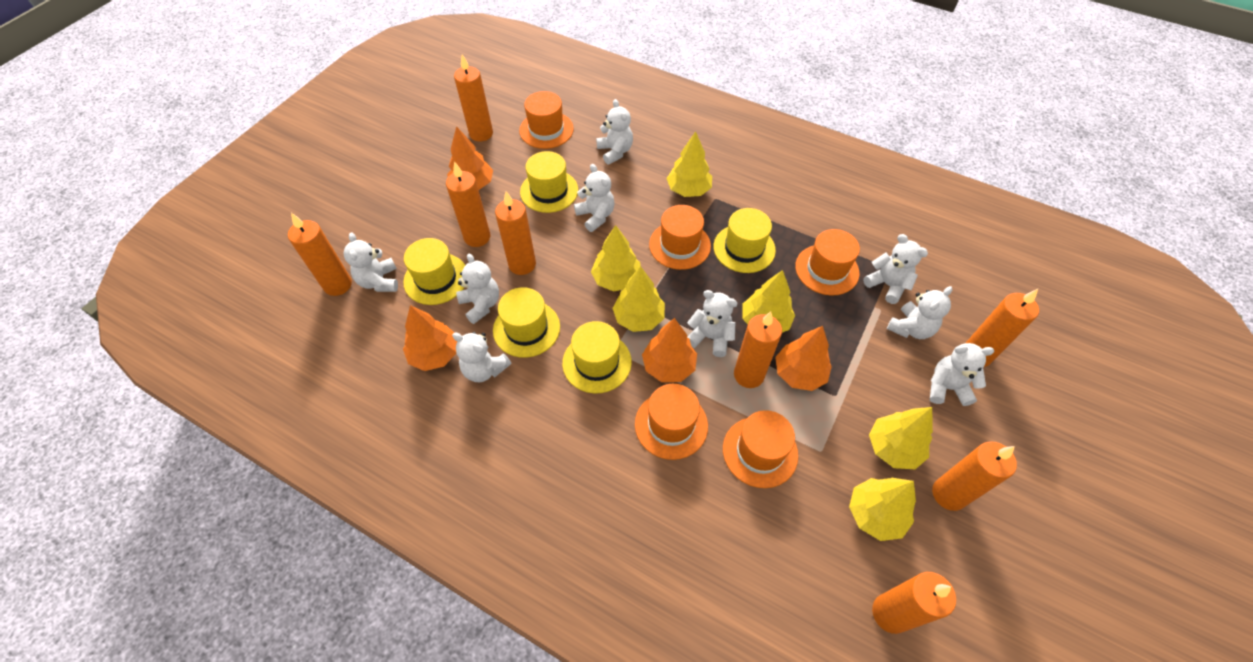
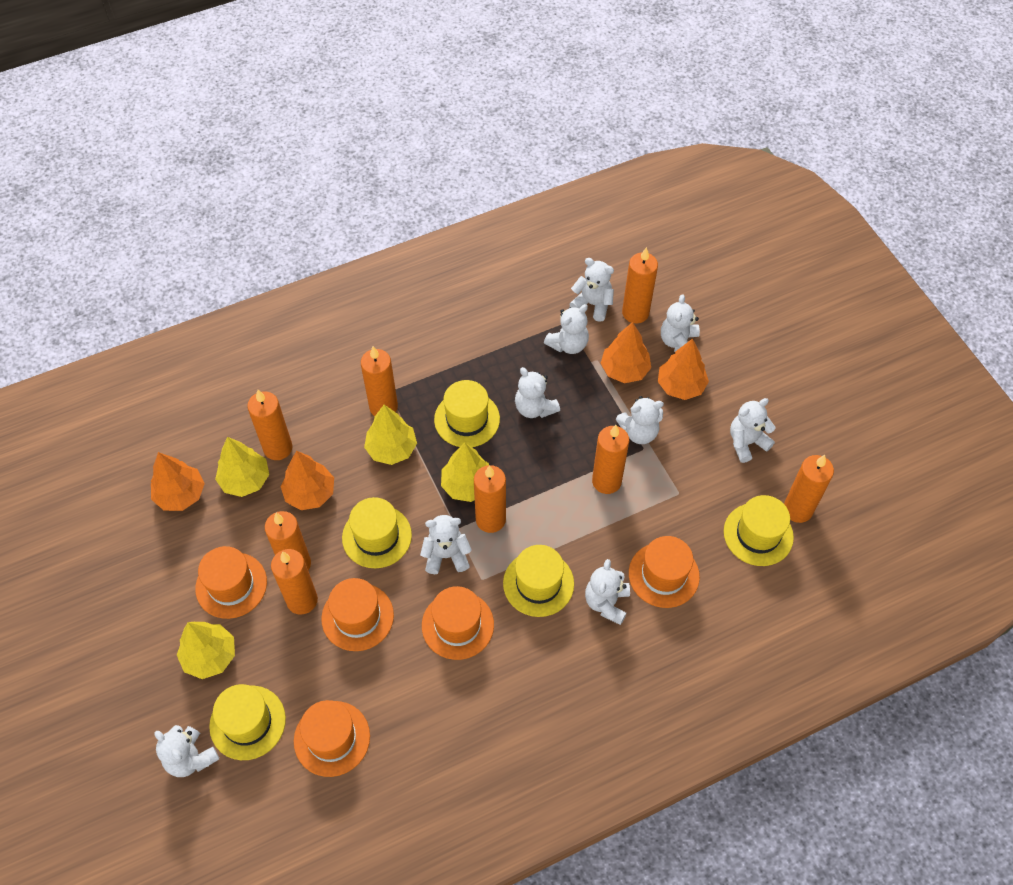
yellow tree: [591,225,641,292] [612,266,665,332] [667,131,712,197] [743,270,795,333] [849,478,916,541] [869,407,933,469] = 6 -> [177,622,235,679] [215,437,269,497] [364,405,417,465] [441,442,489,502] = 4

